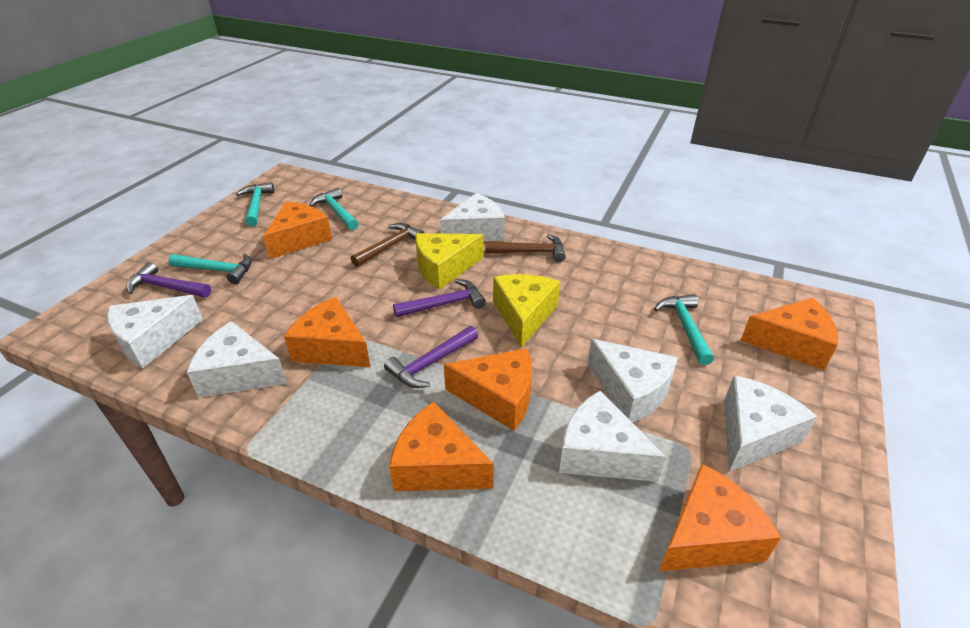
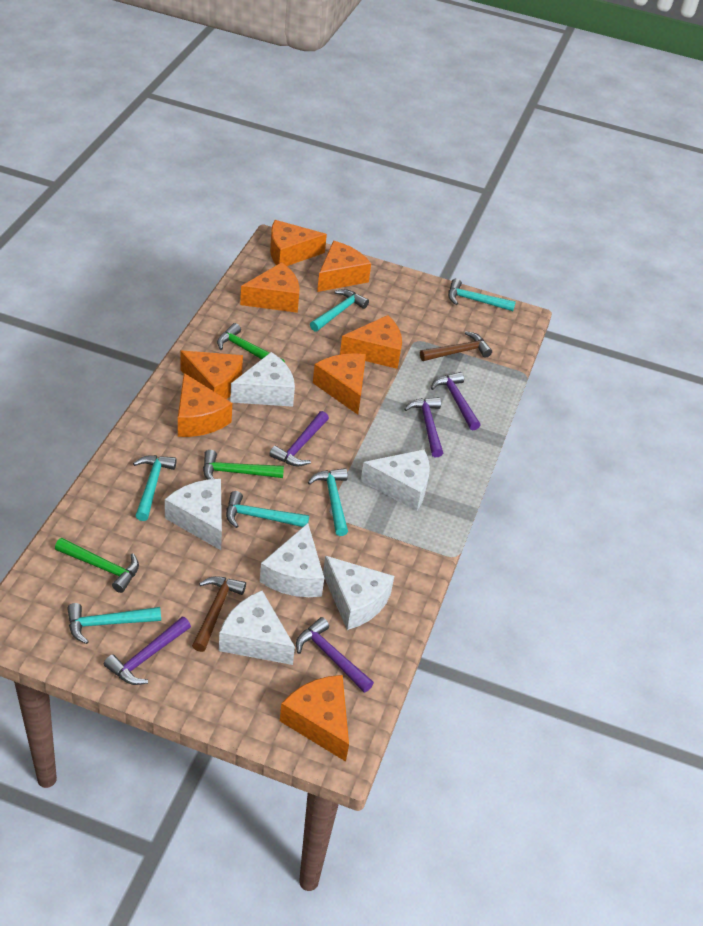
green hammer: none = 0 -> [55,538,139,593] [203,450,284,479] [217,323,285,362] = 3
orange cheese: [263,202,332,259] [284,297,370,367] [389,402,494,491] [444,348,532,431] [659,464,781,571] [740,298,838,370] = 6 -> [178,373,232,437] [180,351,243,399] [240,262,299,313] [270,220,327,266] [280,675,349,762] [313,353,366,415] [317,241,371,292] [340,315,402,369] = 8
purple hammer: [126,262,211,297] [384,326,478,388] [393,279,486,318] = 3 -> [104,617,191,685] [269,411,329,466] [296,617,374,693] [404,397,443,457] [431,372,480,431] = 5
turquoise hammer: [169,253,252,284] [236,182,274,226] [309,188,359,230] [654,294,714,365] = 4 -> [67,603,161,644] [133,455,177,521] [226,491,309,528] [308,468,348,536] [310,289,369,332] [448,279,516,311] = 6
yellow cheese: [416,233,483,290] [493,274,560,348] = 2 -> none = 0

